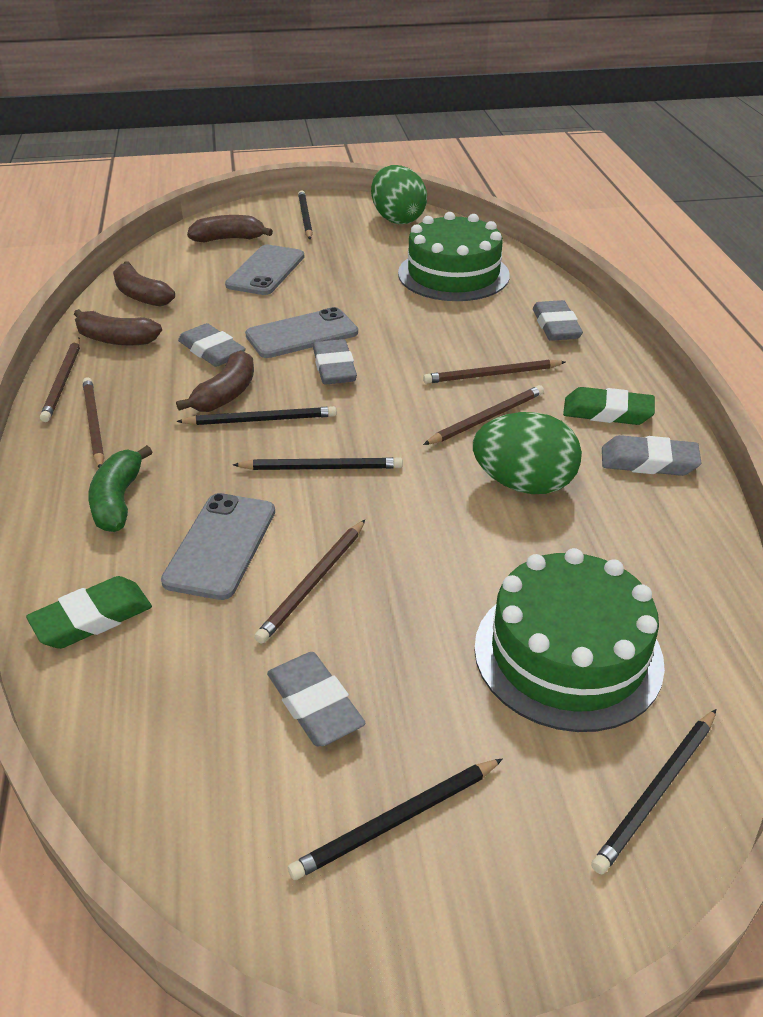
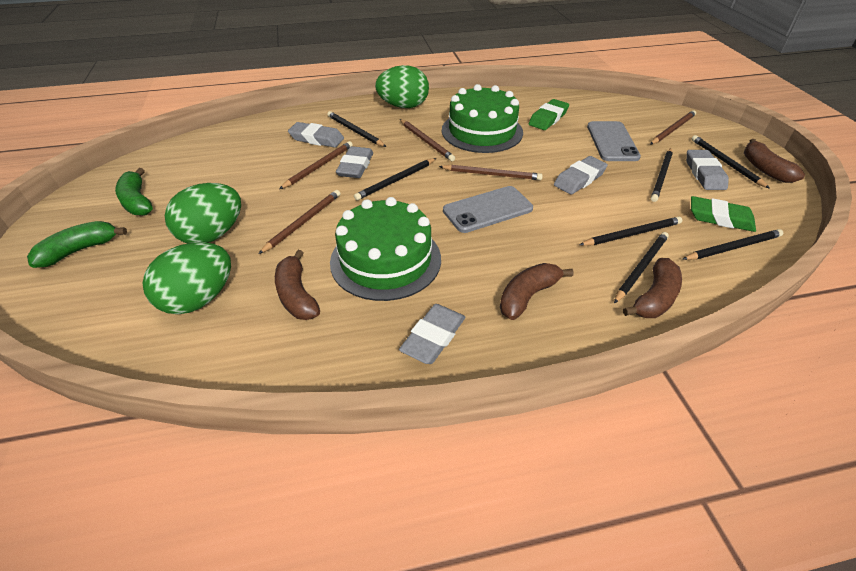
black pencil: [176,406,337,425] [233,457,403,470] [288,758,503,880] [298,190,313,239] [591,709,716,875] = 5 -> [327,111,386,147] [354,158,436,200] [579,217,682,246] [614,232,669,303] [651,148,673,202] [683,229,783,260] [692,135,770,189] = 7
green banana: [88,445,152,532] = 1 -> [27,221,127,268] [115,168,153,216] = 2
green egg: [371,165,427,224] [473,412,582,494] = 2 -> [142,242,231,314] [165,183,241,244] [375,65,429,108] = 3
grey phone: [161,493,275,600] [225,245,304,295] [245,307,358,358] = 3 -> [443,186,533,233] [587,121,641,161] = 2

